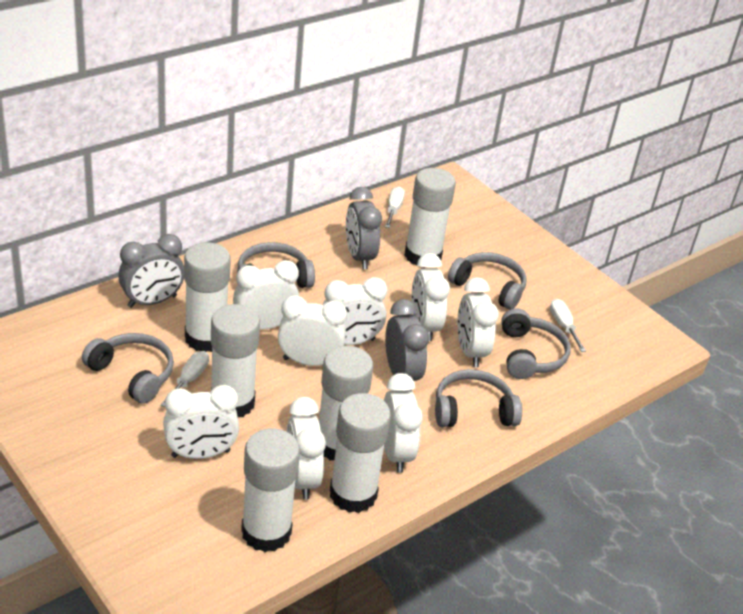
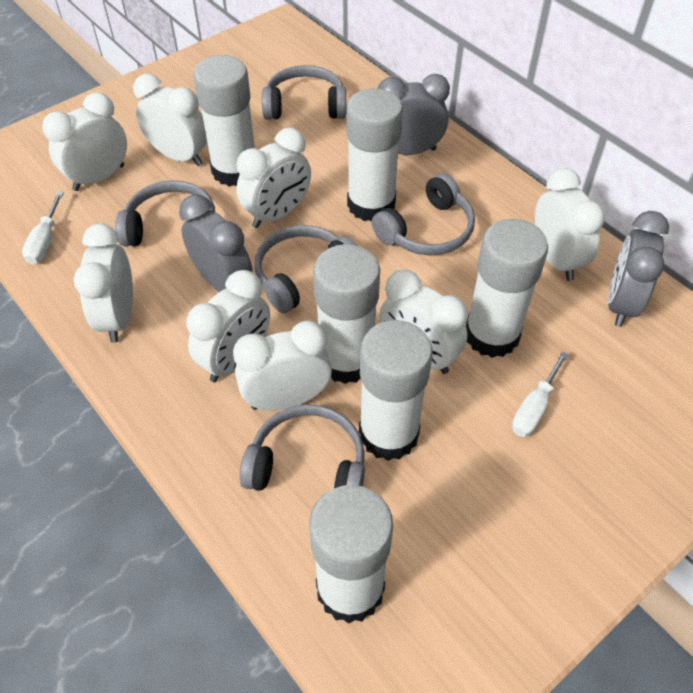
white screwdriver: [161,351,209,407] [385,186,405,228] [550,299,586,352] = 3 -> [22,192,64,264] [512,351,569,437] = 2

